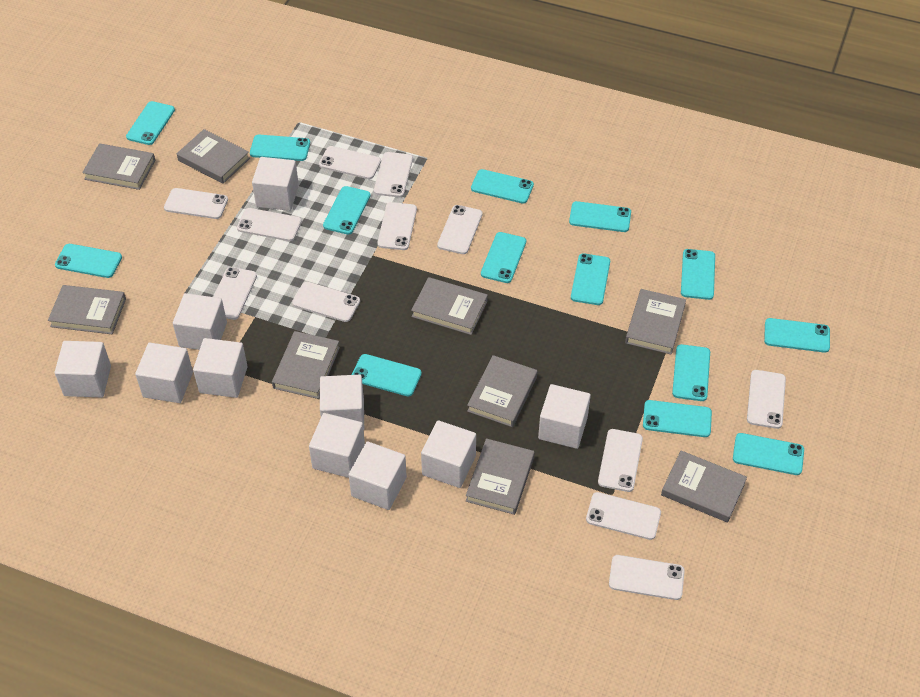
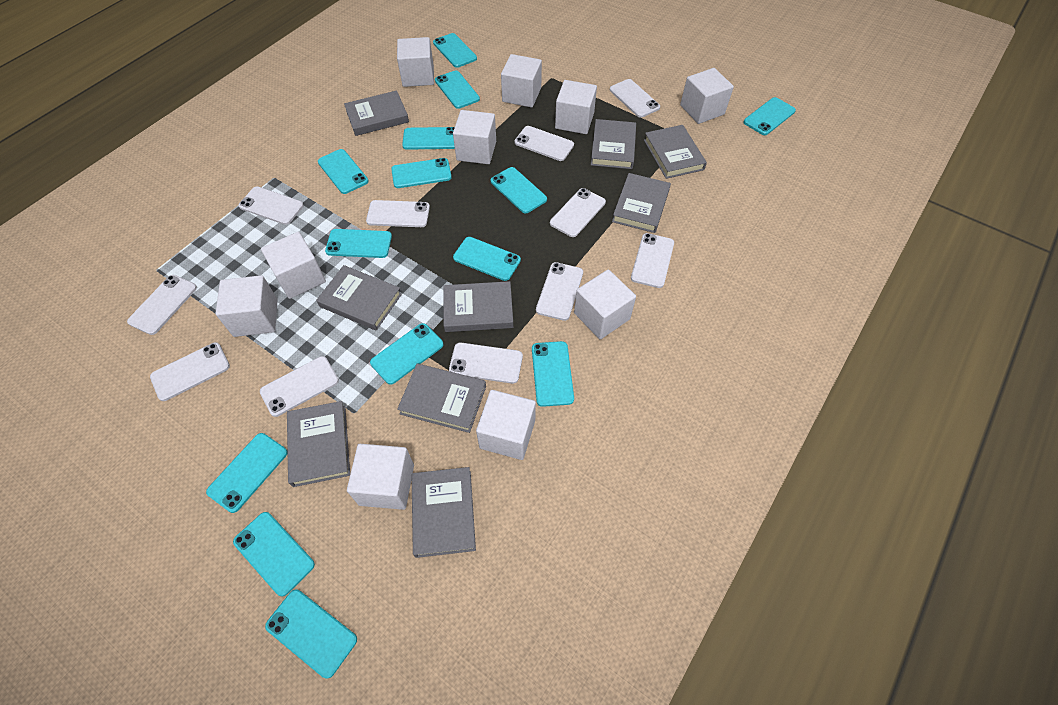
white phone: [164,188,228,219] [213,267,257,320] [237,208,302,241] [292,282,360,322] [319,146,381,179] [374,152,413,197] [377,202,417,250] [437,205,483,254] [586,492,661,540] [598,429,643,492] [609,555,685,600] [747,370,786,429] = 12 -> [127,275,197,335] [150,342,230,401] [238,186,304,225] [260,356,339,417] [366,200,430,227] [449,343,523,384] [515,126,574,161] [536,262,583,321] [550,188,606,237] [610,79,660,118] [631,233,674,288] = 11

